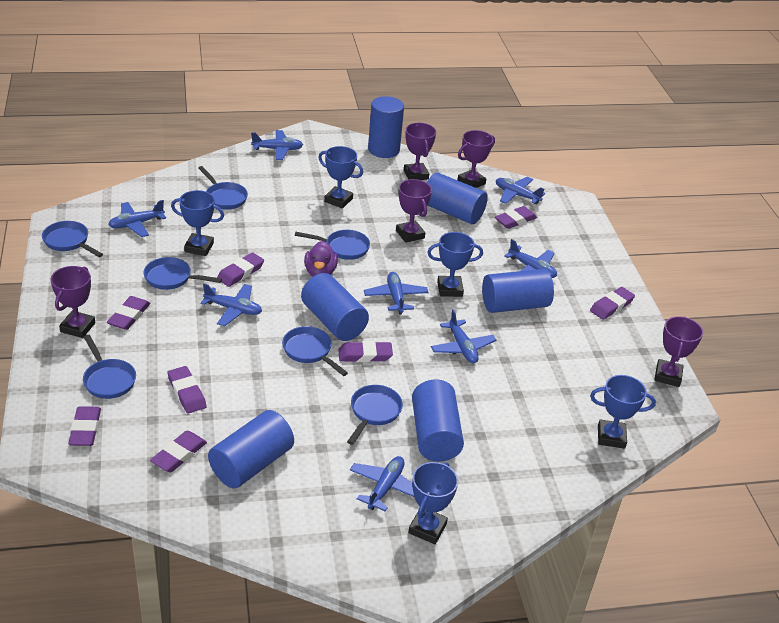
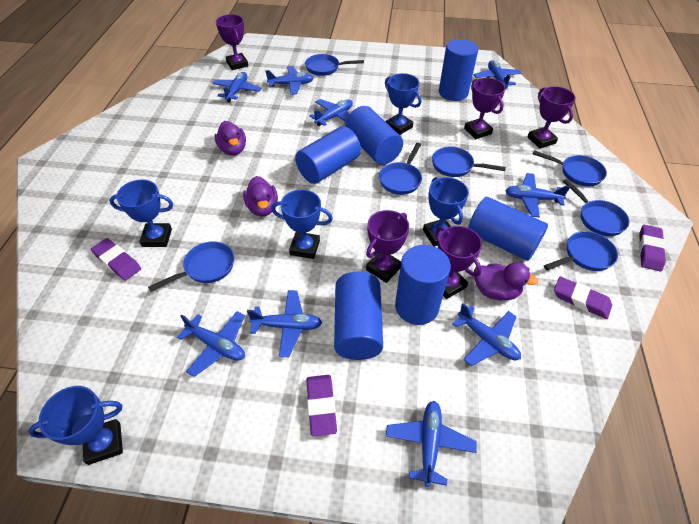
blue plane: [108,200,166,237] [201,283,262,326] [251,130,303,160] [350,456,414,511] [364,272,429,315] [431,309,496,363] [496,177,545,204] [504,239,557,278] = 8 -> [177,311,245,377] [212,72,262,103] [247,290,322,357] [265,66,314,95] [310,99,353,126] [386,401,477,487] [452,303,521,366] [474,60,522,90] [505,173,570,217] = 9
purple duck: [304,241,338,277] = 1 -> [215,121,246,155] [243,176,278,216] [474,262,538,300] = 3
purple eraser: [68,406,101,446] [107,296,151,330] [150,431,207,472] [167,366,207,414] [217,252,264,287] [338,341,393,362] [495,206,537,229] [590,287,635,320] = 8 -> [91,238,141,281] [307,375,337,436] [554,276,612,319] [639,225,666,271] = 4

